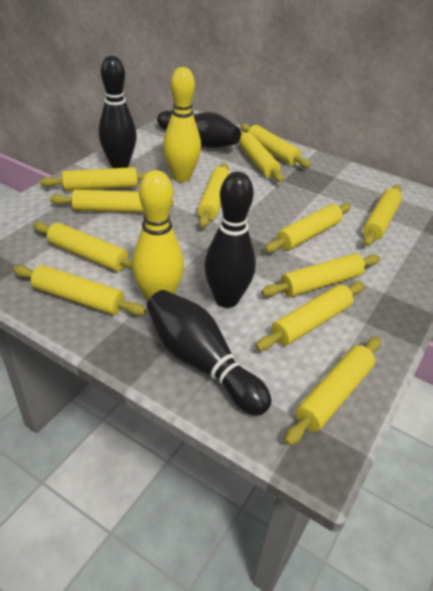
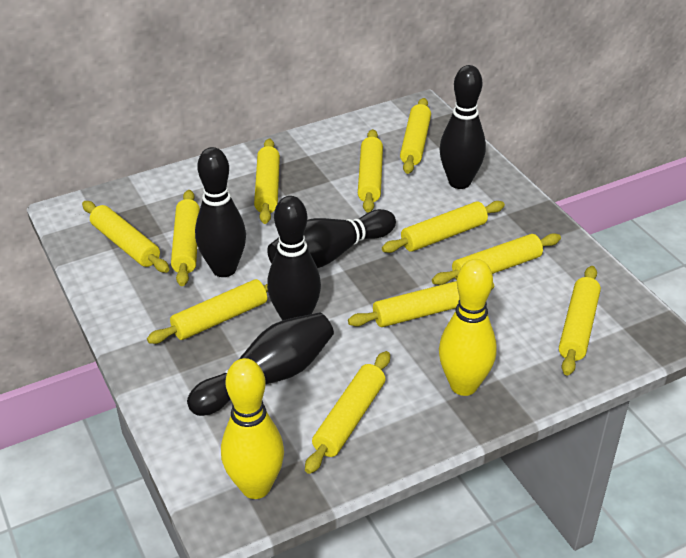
black bowling pin: [99,56,137,168] [147,290,271,416] [157,111,241,148] [204,172,256,308] = 4 -> [187,312,334,416] [195,147,246,277] [267,196,321,320] [267,209,396,268] [440,65,486,189] = 5
yellow rolling pin: [13,265,146,315] [33,222,132,271] [40,167,148,191] [49,190,174,213] [198,163,230,228] [239,130,284,183] [240,123,311,168] [255,282,364,351] [261,254,380,297] [265,203,351,253] [284,337,381,446] [363,185,402,246] = 12 -> [82,201,169,273] [147,279,268,344] [171,190,200,286] [254,139,280,224] [305,351,390,474] [348,281,494,327] [358,129,383,213] [382,201,505,253] [400,98,431,174] [432,233,561,285] [559,266,601,376] = 11

